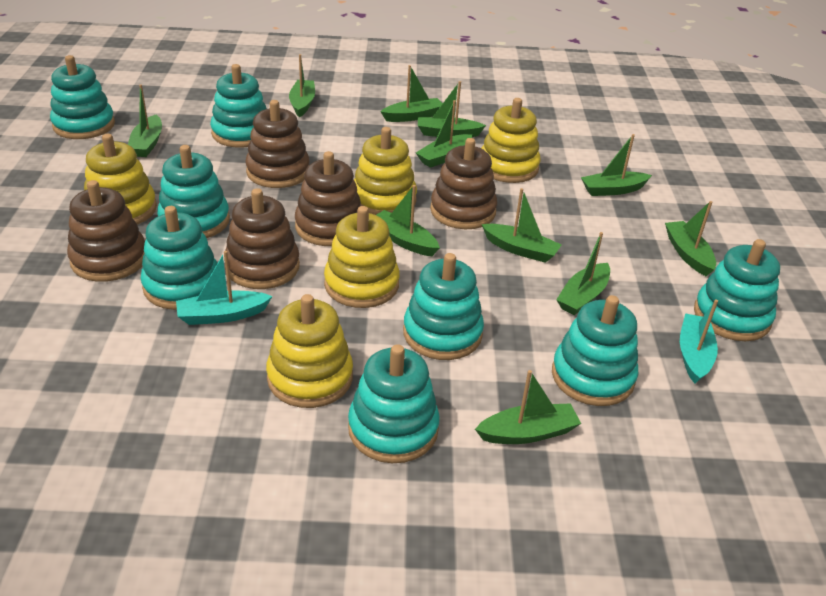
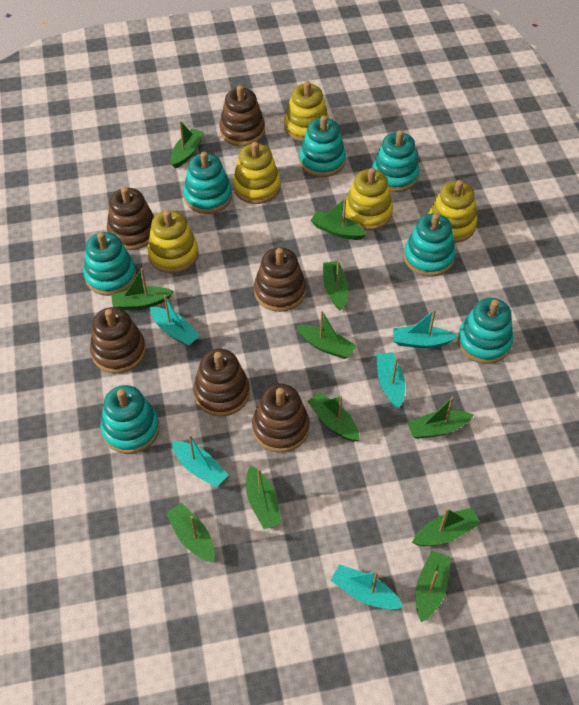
brown stacking toy: [67,180,145,282] [224,188,300,289] [245,100,310,188] [295,151,361,246] [430,138,497,229] = 5 -> [90,307,146,374] [107,187,154,250] [193,349,250,417] [219,85,265,146] [252,384,310,453] [254,247,306,312] = 6
turquoise boat: [176,251,273,325] [680,299,718,384] = 2 -> [150,295,201,347] [172,434,228,487] [330,564,403,609] [376,352,405,408] [393,309,457,348] = 5
turquoise stacking toy: [50,55,115,139] [140,206,218,310] [157,145,230,238] [210,64,267,147] [348,344,440,463] [403,253,484,360] [552,295,638,406] [694,239,780,341] = 8 -> [83,232,136,296] [100,385,160,454] [183,152,232,214] [299,115,346,177] [372,130,419,192] [404,213,455,277] [457,298,513,364] = 7

